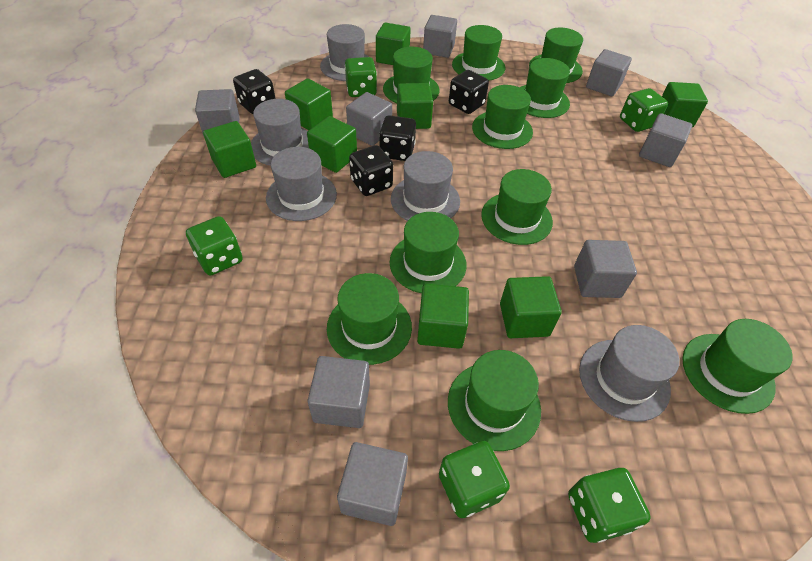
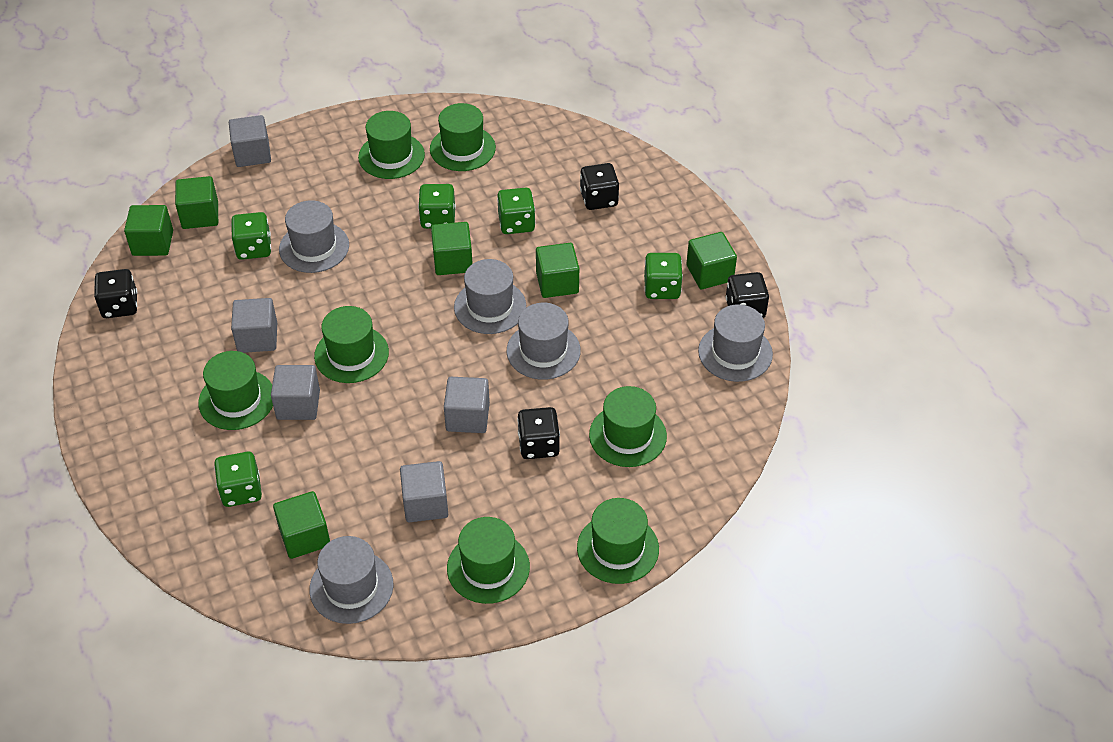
green cube: [203,121,256,178] [285,78,333,130] [307,116,357,173] [376,22,411,65] [397,83,433,129] [417,284,469,349] [500,276,562,338] [662,82,708,127] = 8 -> [124,205,173,256] [175,176,218,229] [273,491,330,559] [431,222,473,275] [536,243,579,298] [686,232,737,289] = 6
green hat: [327,273,412,365] [383,47,440,103] [390,212,467,293] [448,350,541,451] [452,25,505,81] [472,85,533,149] [481,169,553,245] [520,58,570,118] [529,28,583,83] [682,319,793,414] = 10 -> [198,351,273,430] [314,306,389,383] [358,111,425,179] [430,103,496,171] [447,517,530,604] [577,498,659,584] [589,386,667,467] = 7
grey cube: [195,89,240,136] [308,356,370,428] [337,442,408,526] [346,92,392,146] [423,15,457,58] [574,240,637,298] [586,49,632,96] [639,113,692,167] = 8 -> [229,115,271,167] [231,298,277,353] [271,365,320,420] [400,461,448,522] [444,377,490,433] = 5

